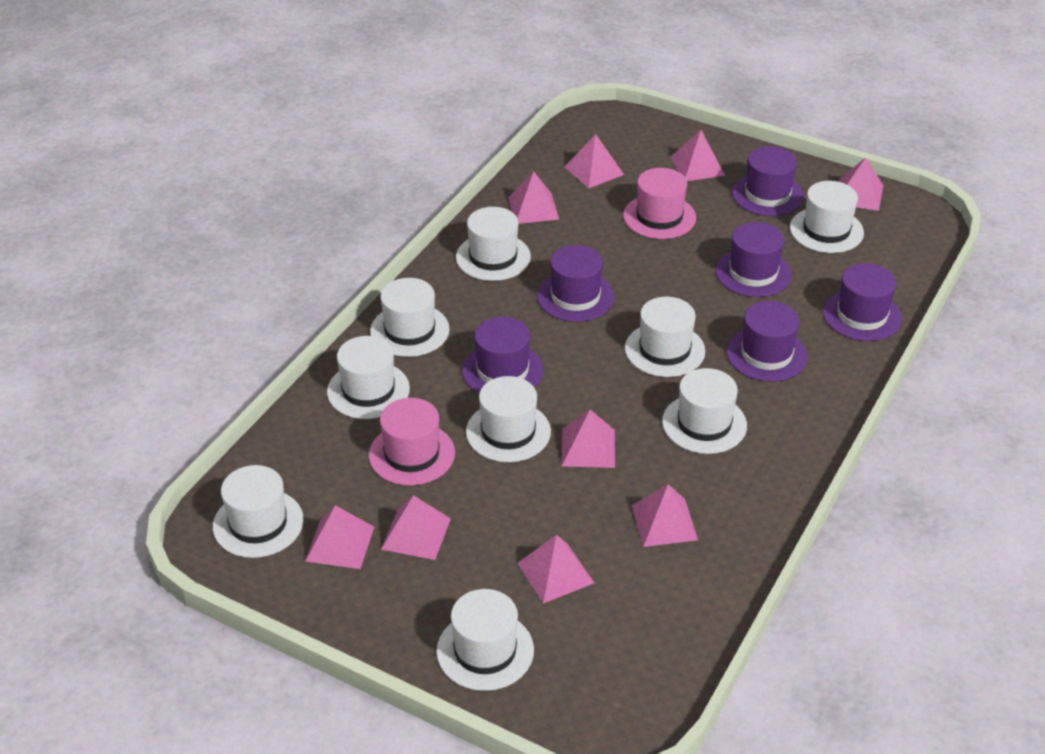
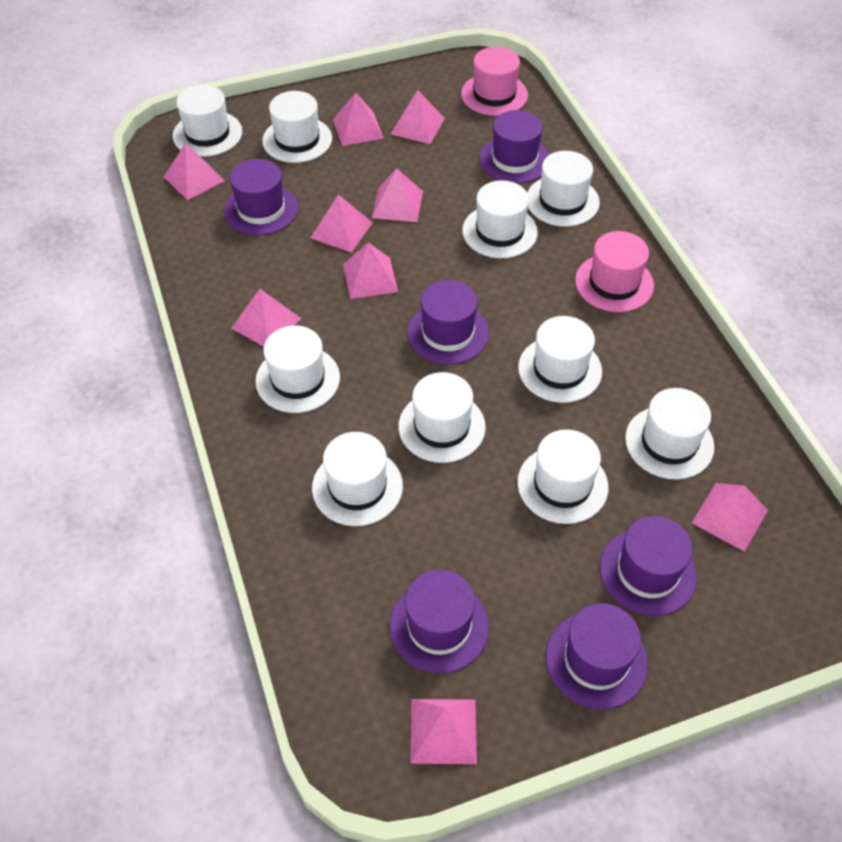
white hat: [213,465,304,558] [327,336,410,419] [370,278,450,357] [436,589,534,691] [456,207,531,281] [466,376,551,462] [625,297,705,377] [662,368,747,454] [790,181,864,253] = 9 -> [173,85,242,157] [255,326,340,413] [262,91,332,163] [312,432,403,526] [398,372,486,463] [462,180,538,258] [517,429,608,524] [518,316,602,403] [527,151,600,227] [625,388,715,480] = 10

